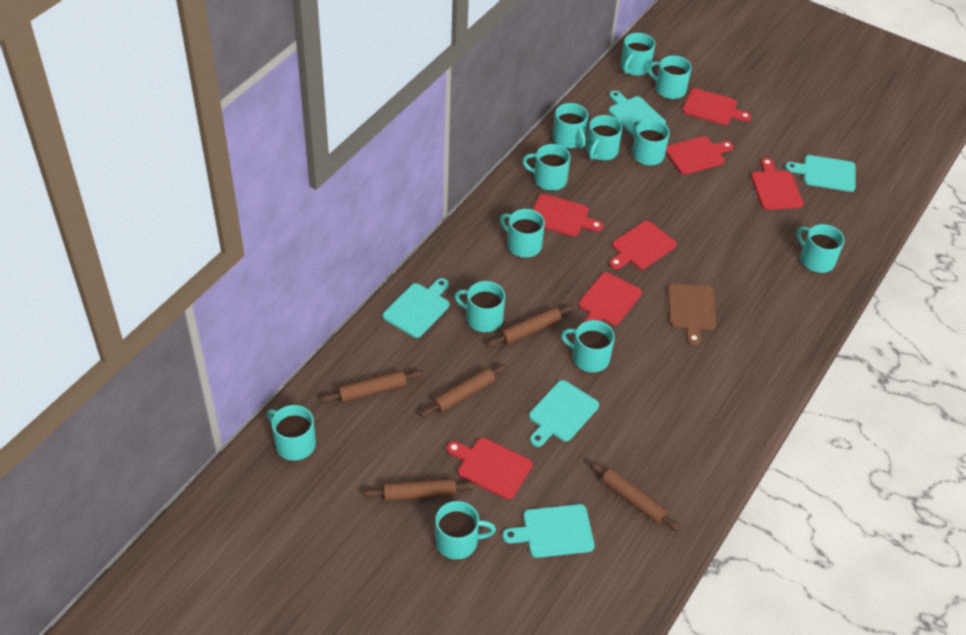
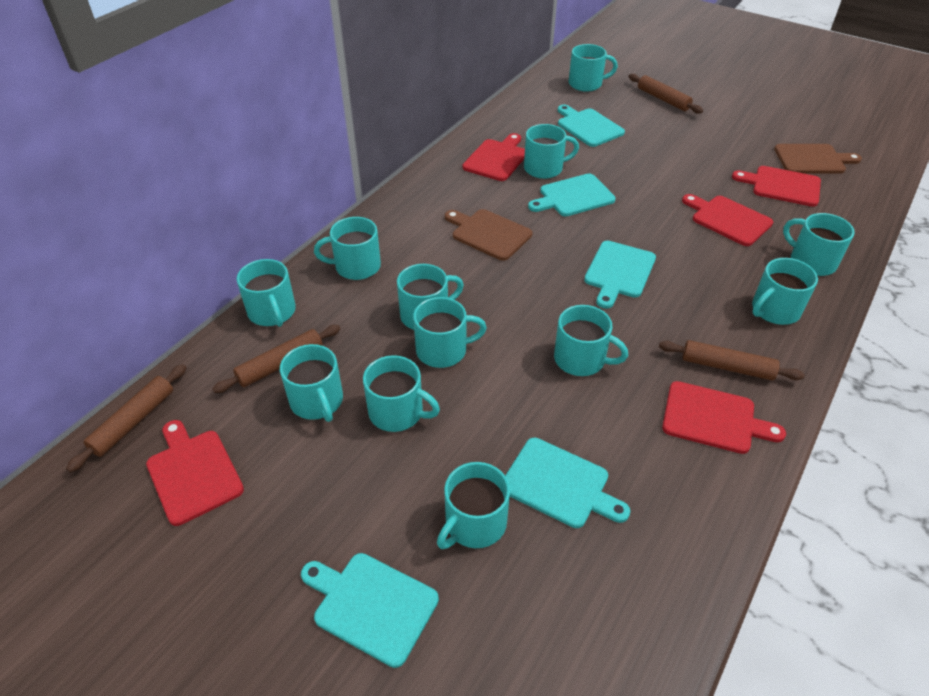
brown cutting board: [668,283,716,346] = 1 -> [445,209,532,261] [774,144,862,174] = 2
brown rolling pin: [320,370,423,403] [363,478,476,501] [420,364,507,417] [487,305,574,347] [590,461,681,531] = 5 -> [66,364,187,472] [212,325,341,393] [629,74,703,114] [659,340,805,380] = 4
red cutting board: [446,438,533,500] [532,194,603,237] [578,272,642,325] [609,221,677,270] [666,136,733,175] [682,88,751,125] [751,158,804,210] = 7 -> [146,420,244,526] [462,133,525,181] [662,381,786,454] [682,194,773,246] [732,166,821,207] = 5

